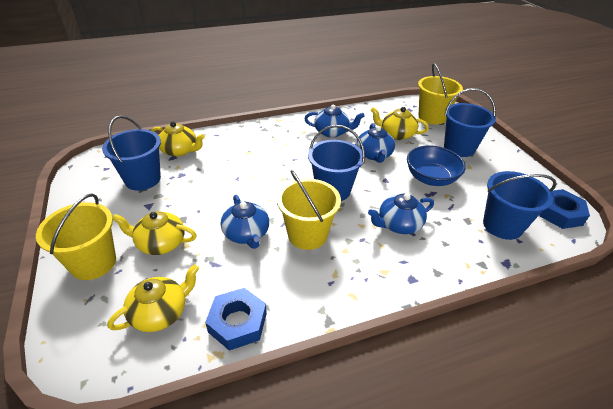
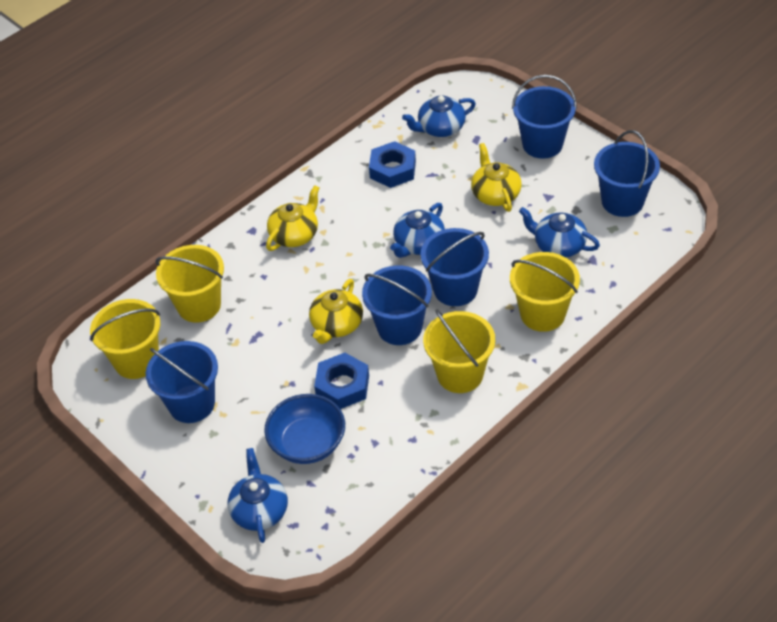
blue bucket: [102,115,161,191] [308,125,365,201] [444,88,496,157] [483,171,557,240] = 4 -> [146,341,218,423] [362,266,432,345] [421,228,489,306] [512,75,577,159] [594,130,660,217] = 5
yellow bucket: [36,193,116,280] [277,170,341,250] [418,63,463,124] = 3 -> [90,299,160,379] [155,245,224,323] [423,310,495,393] [510,252,580,332] = 4
yellow teapot: [107,264,199,332] [113,211,197,255] [151,122,205,157] [371,107,429,140] = 4 -> [266,185,319,251] [309,279,363,344] [471,143,522,212] = 3

